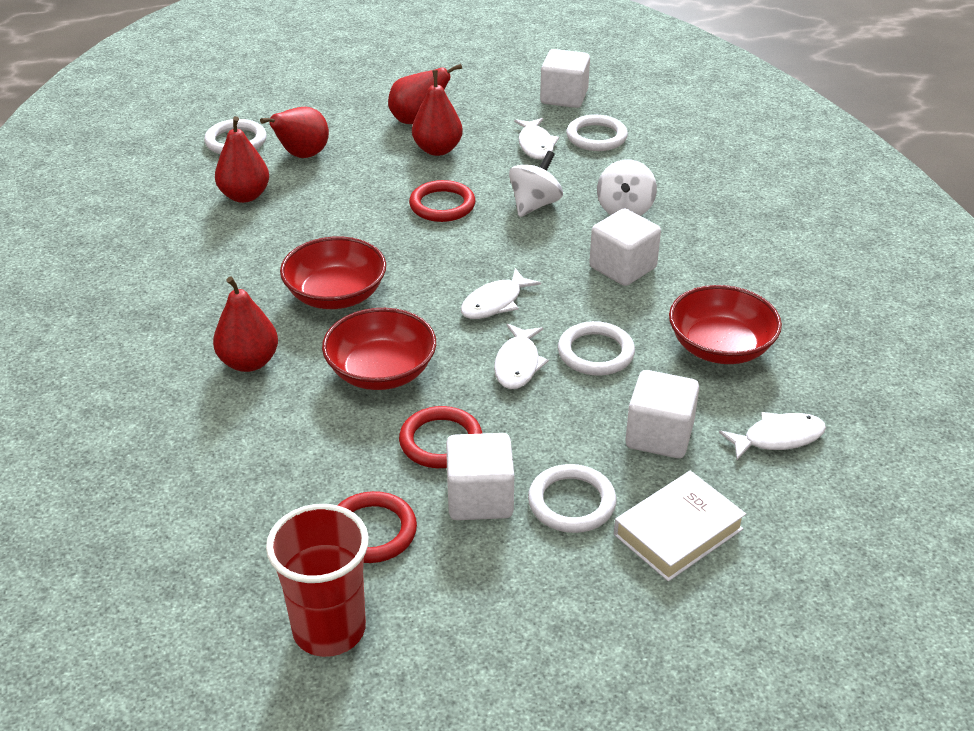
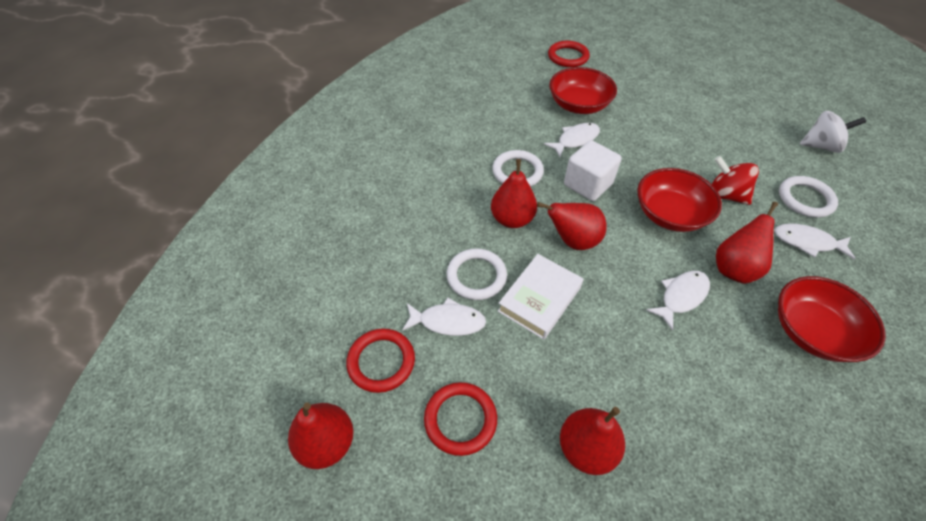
red cup: [266,504,369,657] = 1 -> none = 0
red spinning top: none = 0 -> [712,156,759,205] = 1
white cube: [446,433,514,520] [540,49,590,108] [589,208,661,286] [625,370,699,458] = 4 -> [564,140,622,201] = 1
white ring: [204,119,267,154] [528,464,616,533] [558,321,635,376] [566,115,628,151] = 4 -> [447,248,507,300] [492,150,544,187] [779,176,838,218] = 3
white spinning top: [509,151,563,217] [597,159,657,216] = 2 -> [800,111,866,153] = 1

